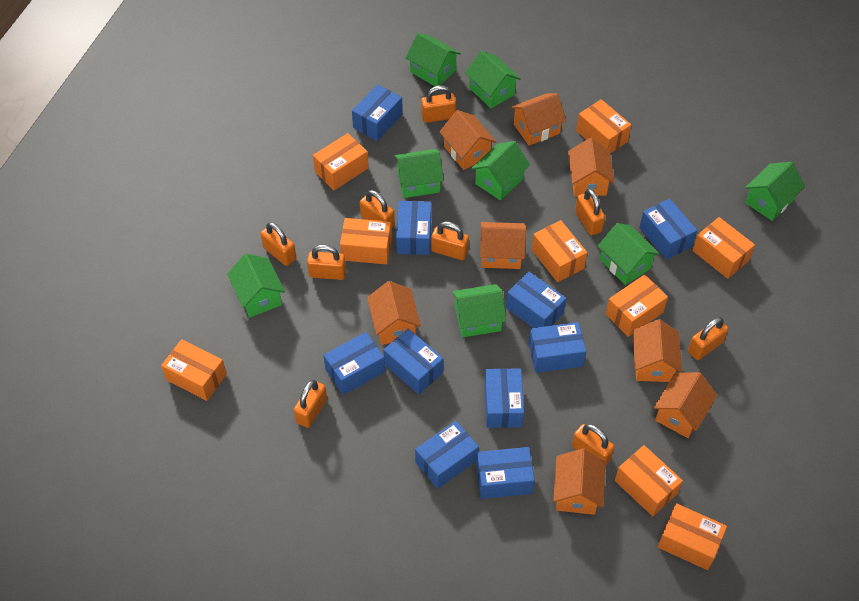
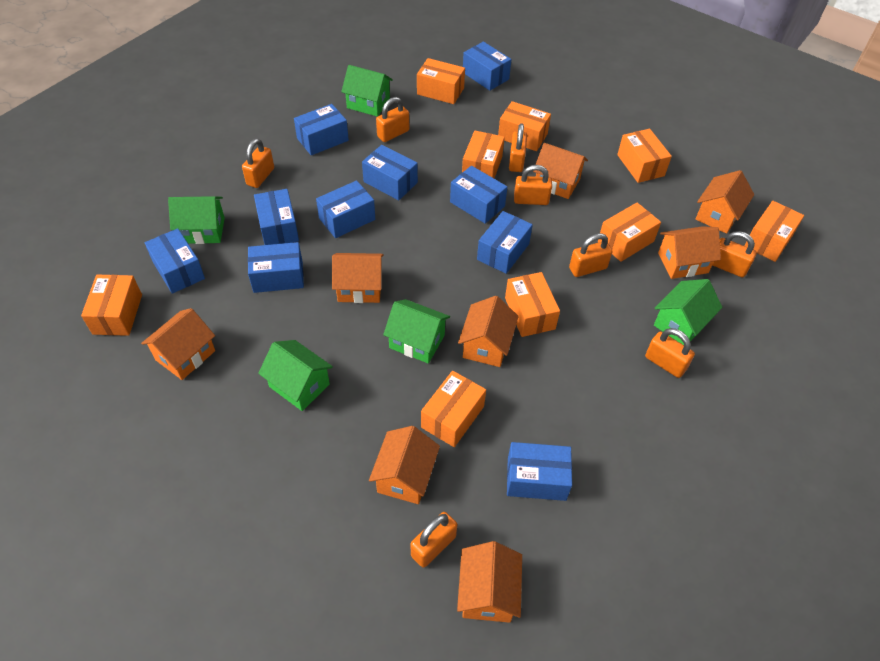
green house: [227,254,285,317] [394,149,444,198] [406,33,461,86] [452,284,506,337] [465,51,521,108] [471,141,530,201] [598,223,660,285] [745,162,805,221] = 8 -> [168,196,225,244] [258,340,333,411] [341,65,393,117] [383,299,450,364] [654,279,722,345] = 5
orange padlock: [261,222,296,266] [294,380,327,428] [307,245,346,280] [360,190,395,229] [421,85,456,123] [431,221,469,260] [572,424,615,466] [575,189,605,235] [688,317,728,360] = 9 -> [242,138,274,188] [376,97,409,142] [410,512,457,568] [509,123,527,172] [514,165,552,205] [569,233,613,277] [645,328,695,378] [712,231,757,277] = 8

